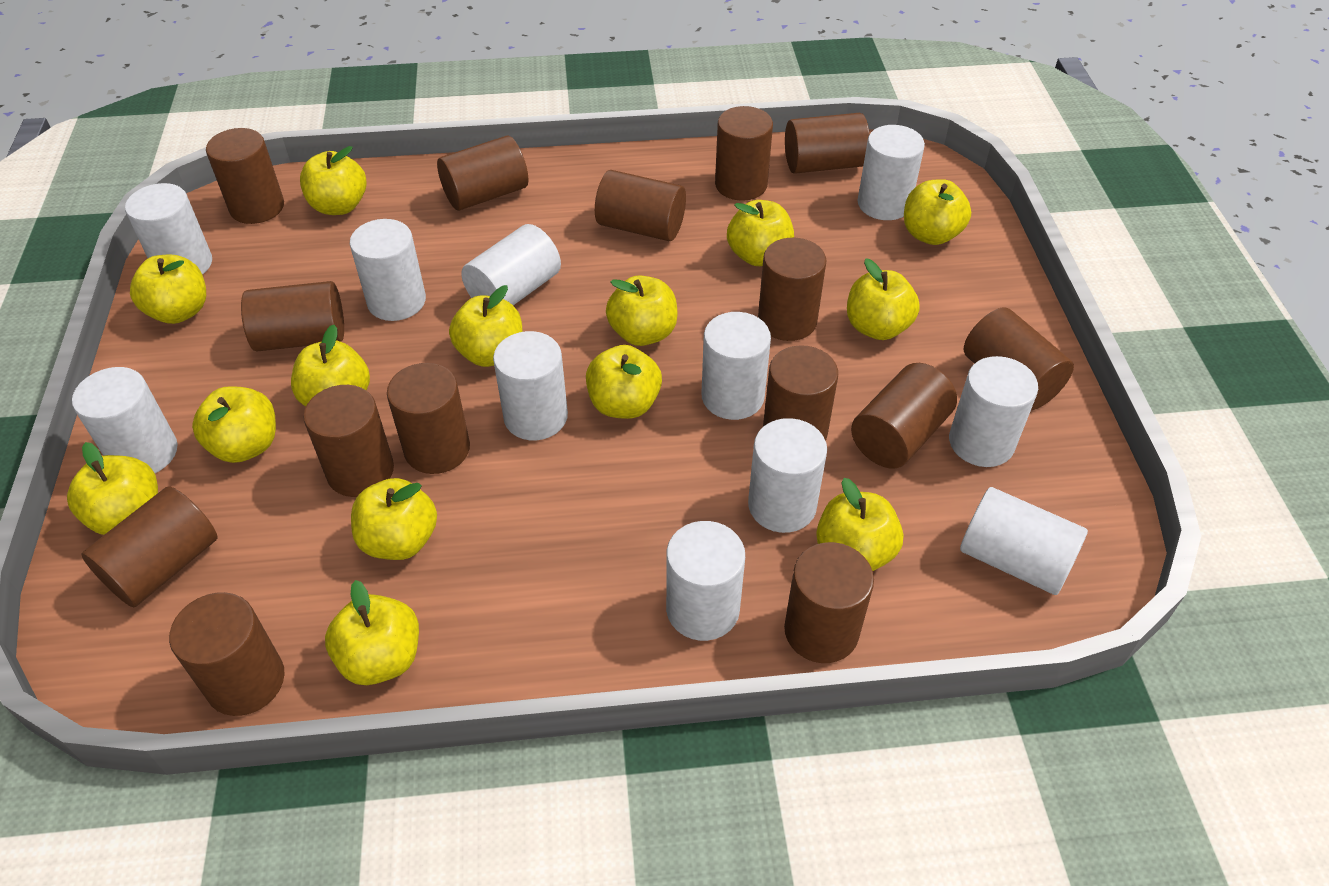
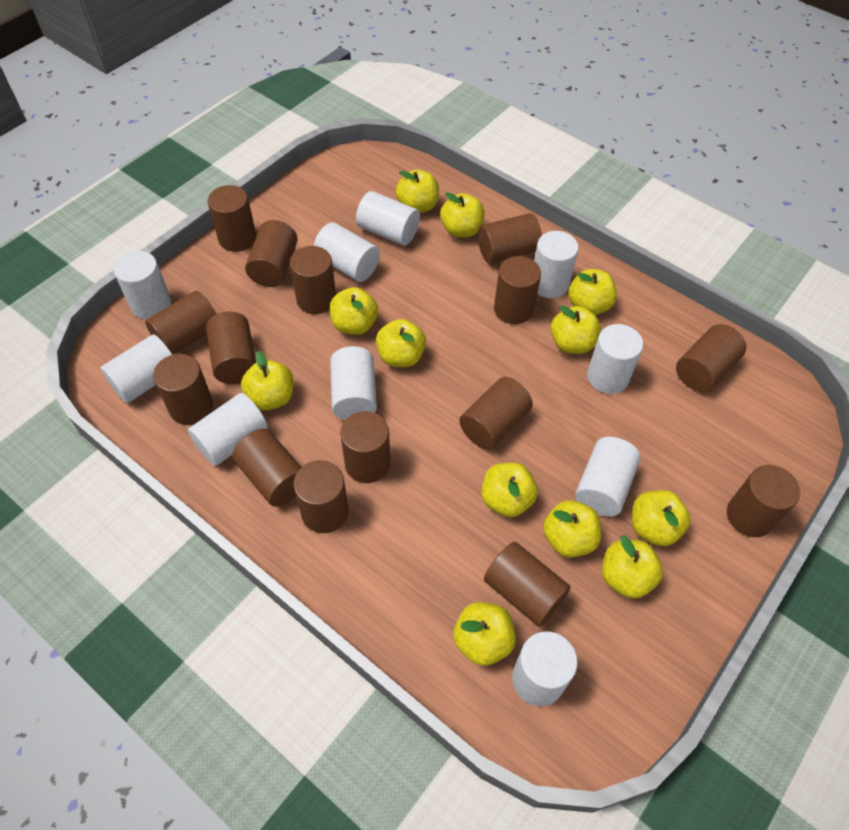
white cylinder: [72,367,177,473] [125,183,212,274] [350,219,426,321] [461,224,561,305] [493,331,568,440] [666,521,745,641] [702,312,771,420] [748,418,827,533] [858,125,925,220] [949,356,1038,467] [960,487,1088,595] = 11 -> [100,334,172,403] [113,251,171,319] [188,393,268,466] [314,222,380,282] [330,346,377,420] [356,191,420,246] [512,631,578,706] [534,231,579,298] [575,437,641,517] [587,324,643,394] = 10
yellow apple: [67,442,158,535] [130,255,206,324] [192,386,276,463] [291,325,370,407] [300,146,366,215] [325,580,419,685] [351,478,437,560] [449,285,523,367] [586,345,662,419] [606,275,678,346] [727,200,794,266] [816,478,903,571] [847,258,920,340] [904,179,971,245] = 14 -> [241,350,294,410] [330,287,378,335] [376,319,426,367] [396,170,439,213] [440,192,485,238] [453,602,516,666] [481,463,538,517] [543,500,601,558] [551,305,601,354] [568,269,617,315] [602,535,663,599] [632,490,691,546] = 12

